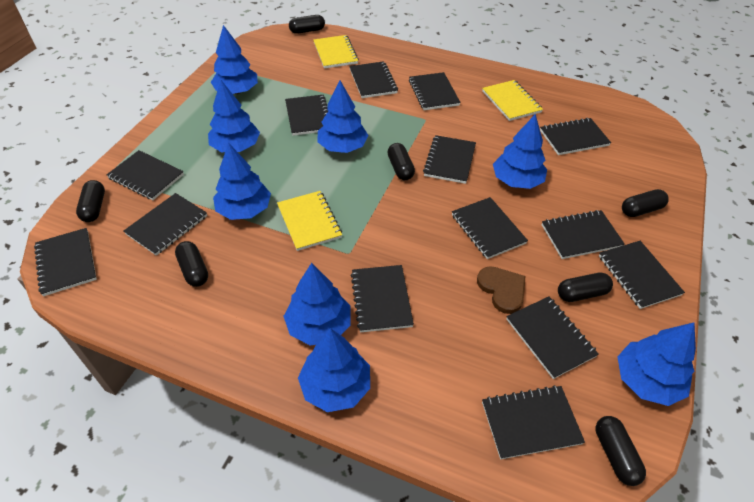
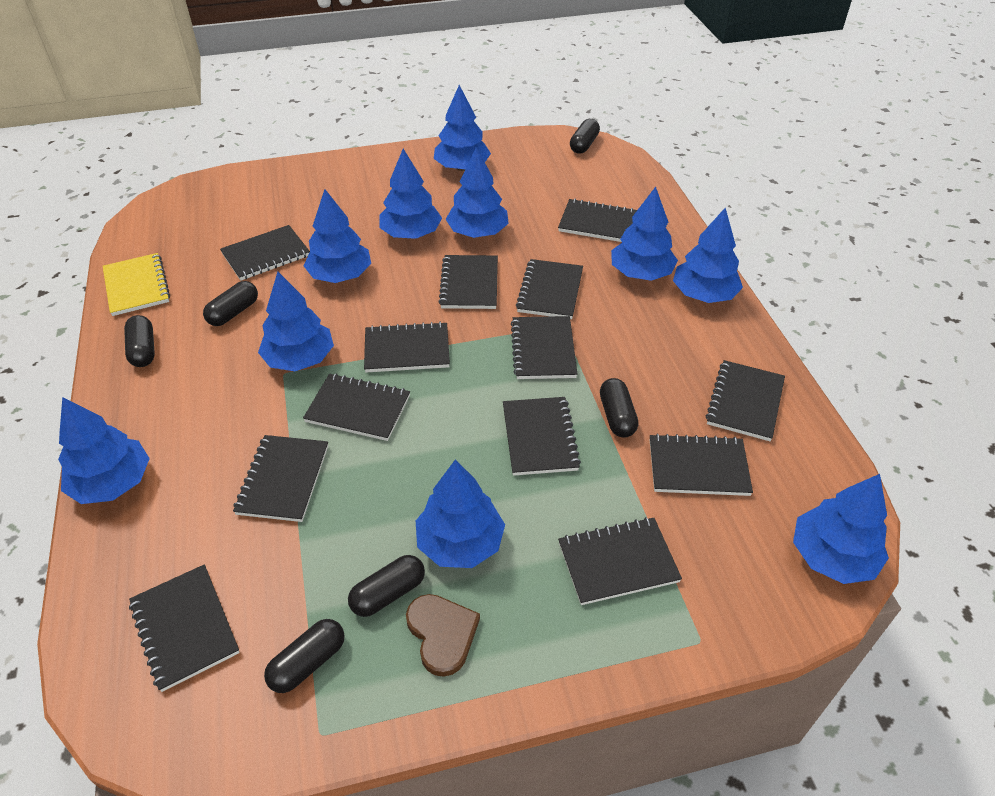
black capsule: [76,180,105,222] [175,241,208,287] [289,15,325,34] [388,143,415,180] [558,273,613,302] [595,416,646,486] [622,189,669,217] = 7 -> [124,315,155,367] [203,281,258,326] [264,619,345,693] [348,555,425,617] [570,119,600,154] [600,378,638,438] = 6
black notebook: [34,228,97,296] [106,150,184,200] [124,193,207,256] [285,95,328,136] [349,61,398,98] [351,265,414,332] [409,72,461,110] [423,135,476,184] [452,197,528,259] [482,385,585,459] [506,296,599,379] [540,118,611,155] [542,210,625,259] [599,241,685,309] = 14 -> [129,564,240,692] [220,225,310,281] [233,435,328,522] [303,373,410,441] [364,322,450,373] [438,255,498,309] [503,397,581,476] [511,316,577,379] [516,259,583,319] [558,199,637,242] [558,517,682,605] [650,434,753,496] [706,360,785,441] = 13
blue tree: [208,80,260,152] [211,25,258,94] [213,142,271,220] [283,263,351,346] [298,328,370,412] [317,80,369,153] [493,114,547,189] [617,322,696,406] = 8 -> [58,397,150,504] [258,272,334,371] [304,189,371,283] [379,149,442,239] [416,459,505,568] [434,85,491,171] [446,147,509,238] [611,187,678,281] [673,207,743,303] [793,474,889,584] = 10
yellow notebook: [277,191,342,251] [313,35,359,69] [482,80,543,121] = 3 -> [103,253,170,316] = 1

